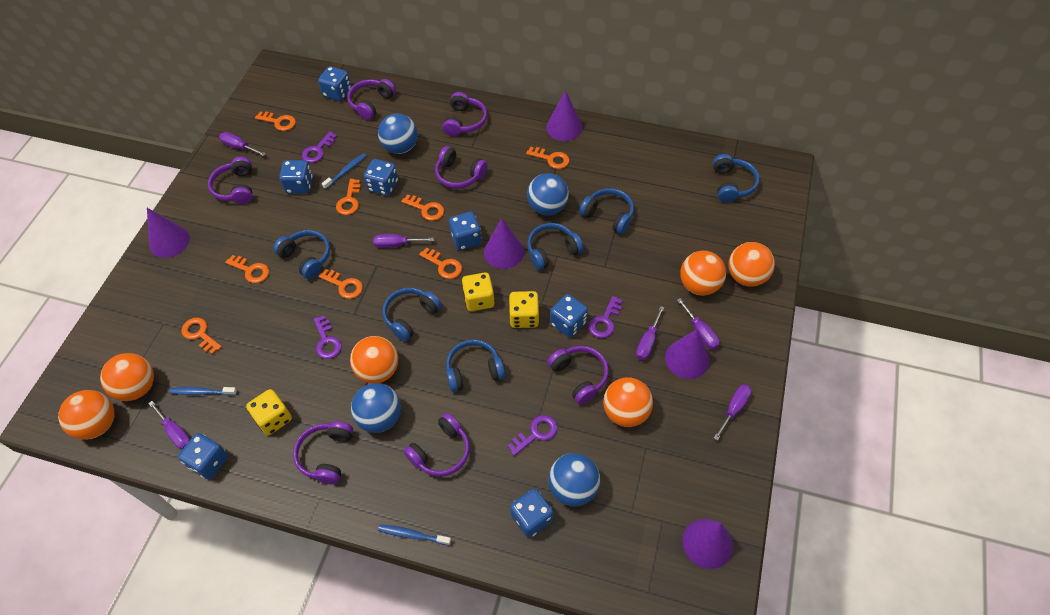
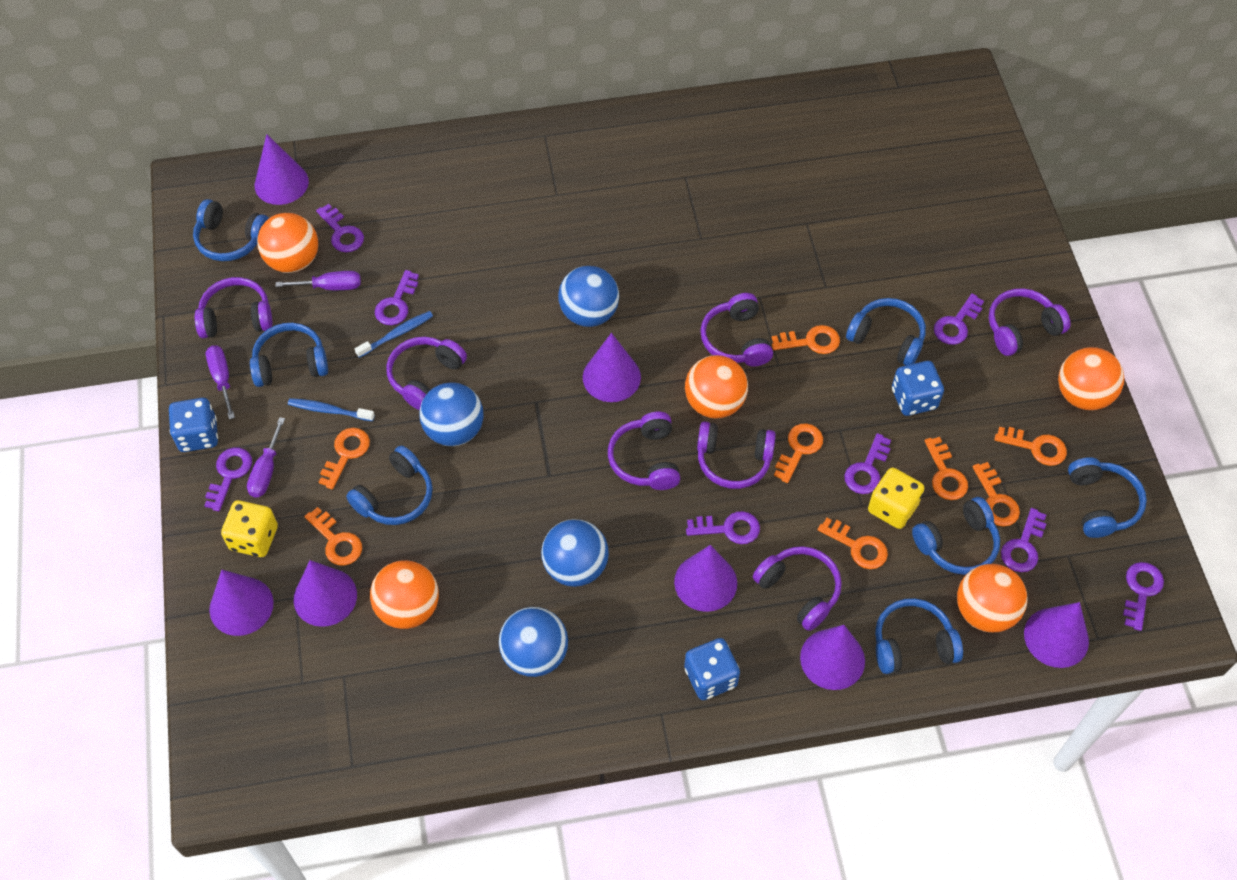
blue dice: [178,433,228,479] [279,160,313,194] [318,66,351,101] [364,159,398,196] [449,212,482,250] [510,488,553,538] [550,294,588,338] = 7 -> [169,398,218,452] [684,638,740,700] [892,361,944,416] = 3
blue headphones: [273,230,330,279] [382,288,442,342] [446,340,505,392] [527,223,583,270] [579,188,634,234] [713,154,760,202] = 6 -> [193,199,269,261] [250,323,328,387] [346,446,433,525] [846,298,926,366] [875,598,963,674] [912,497,1000,575] [1068,457,1147,538] = 7
blue toothbrush: [169,387,237,395] [322,153,367,189] [378,525,451,546] = 3 -> [288,398,375,421] [355,311,433,358] = 2
orange ball: [58,390,115,440] [100,353,154,401] [350,336,398,383] [603,377,653,427] [680,251,726,296] [729,242,775,287] = 6 -> [257,213,318,273] [370,560,439,629] [685,355,748,419] [957,564,1027,632] [1058,347,1124,410] = 5
purple cone: [147,208,190,258] [484,218,524,269] [546,90,582,141] [665,329,709,379] [683,518,733,569] = 5 -> [209,570,274,636] [254,134,309,205] [294,560,357,627] [583,333,641,402] [674,545,737,612] [800,625,865,690] [1024,602,1089,668] = 7
purple key: [302,132,337,163] [313,316,342,359] [508,415,558,456] [589,296,622,338] = 4 -> [204,447,252,511] [316,204,364,253] [375,270,419,325] [686,511,760,544] [845,433,891,494] [934,293,984,345] [1001,508,1046,572] [1123,562,1164,631] = 8
purple screwdriver: [148,401,191,450] [219,132,266,156] [373,234,434,248] [636,306,665,360] [677,298,720,350] [714,384,752,441] = 6 -> [206,345,235,419] [247,417,285,498] [275,271,361,290] = 3
yellow dice: [246,389,292,435] [462,273,495,311] [509,291,539,328] = 3 -> [221,500,278,557] [868,468,925,529] = 2

